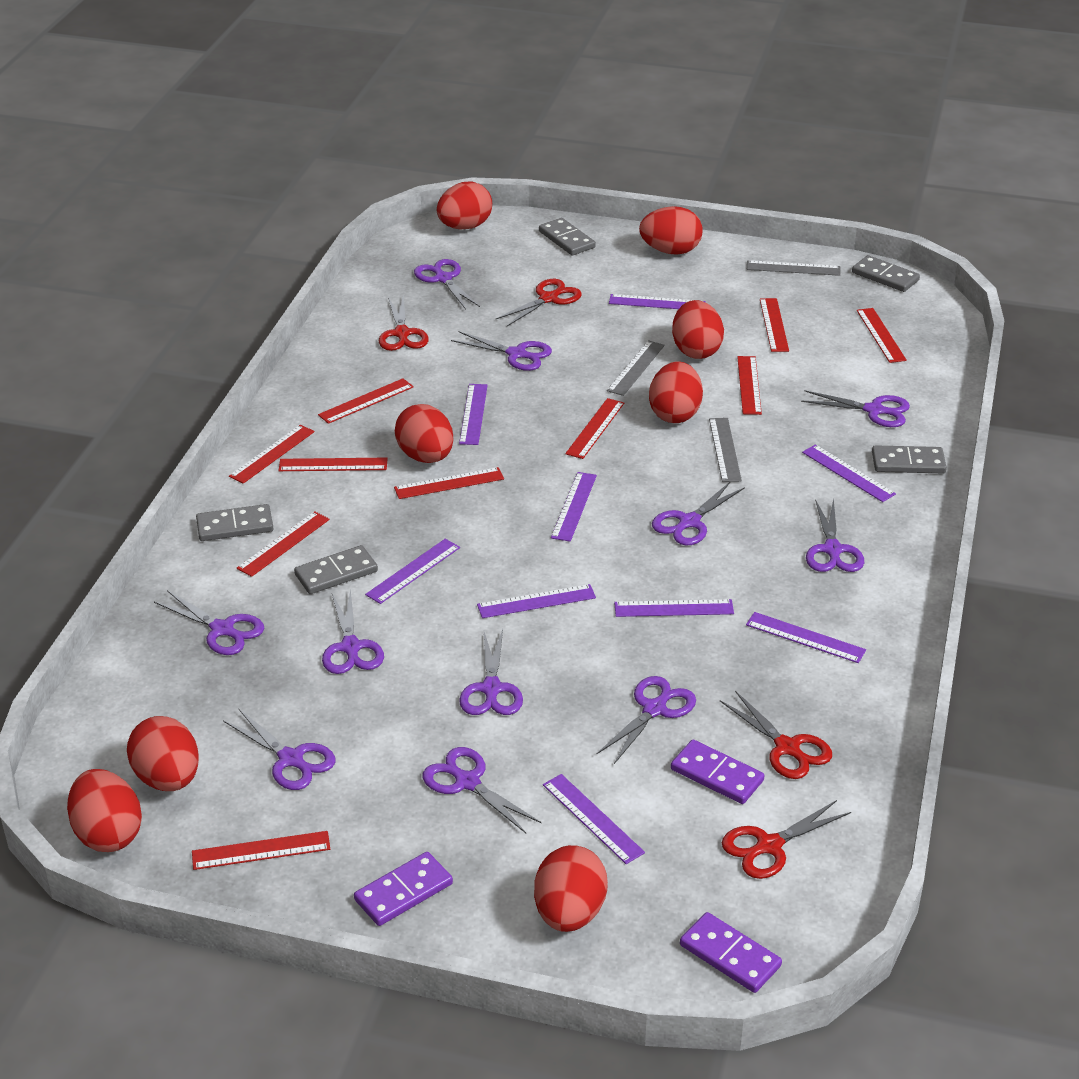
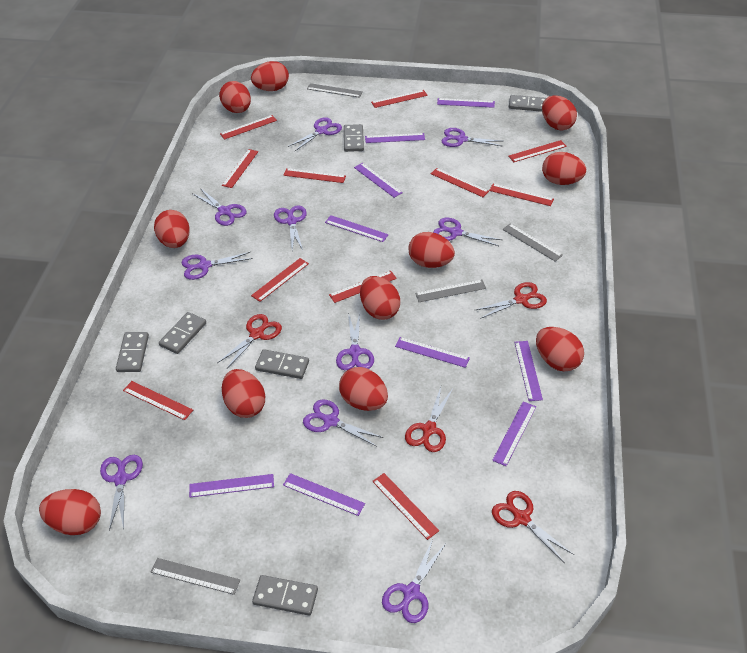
grey domino: [196,504,274,541] [294,545,378,594] [539,218,596,255] [852,255,920,292] [872,445,947,473] = 5 -> [116,332,149,372] [159,312,206,354] [252,575,318,616] [255,349,309,379] [344,124,364,152] [509,95,546,112] = 6
grey ruler: [607,340,665,396] [709,418,742,482] [747,260,840,276] = 3 -> [151,558,240,595] [307,83,363,98] [415,280,486,302] [502,224,563,262] = 4
purple domino: [354,852,453,926] [671,740,765,804] [680,912,782,993] = 3 -> none = 0
purple scissors: [154,590,264,655] [223,708,336,790] [322,589,384,674] [414,259,480,309] [423,747,541,833] [451,331,552,371] [459,629,523,715] [597,676,696,764] [652,482,745,545] [801,390,910,427] [806,498,864,572] = 11 -> [100,455,143,530] [181,252,253,280] [193,188,247,226] [274,205,307,250] [288,117,342,151] [303,399,383,447] [336,313,374,370] [382,539,446,623] [433,218,502,246] [442,128,502,147] = 10
red egg: [67,769,142,852] [127,716,199,791] [395,404,454,463] [437,182,492,230] [534,845,608,932] [639,206,703,255] [649,361,703,423] [672,300,724,359] = 8 -> [39,489,101,535] [154,210,190,248] [219,81,251,113] [222,369,265,418] [251,61,289,91] [339,367,388,411] [360,276,400,320] [408,232,455,268] [536,327,584,371] [542,95,577,130] [542,152,586,185] = 11
red ruler: [192,831,330,870] [229,425,315,484] [237,511,330,577] [278,458,388,471] [318,378,414,424] [394,467,504,499] [565,398,624,459] [737,356,762,415] [760,298,789,352] [857,308,907,363] = 10 -> [123,381,193,420] [220,115,277,140] [222,149,258,188] [251,258,309,302] [283,168,346,183] [329,271,397,303] [371,90,428,108] [372,473,439,540] [431,168,489,197] [489,184,554,206] [508,140,567,162] = 11

